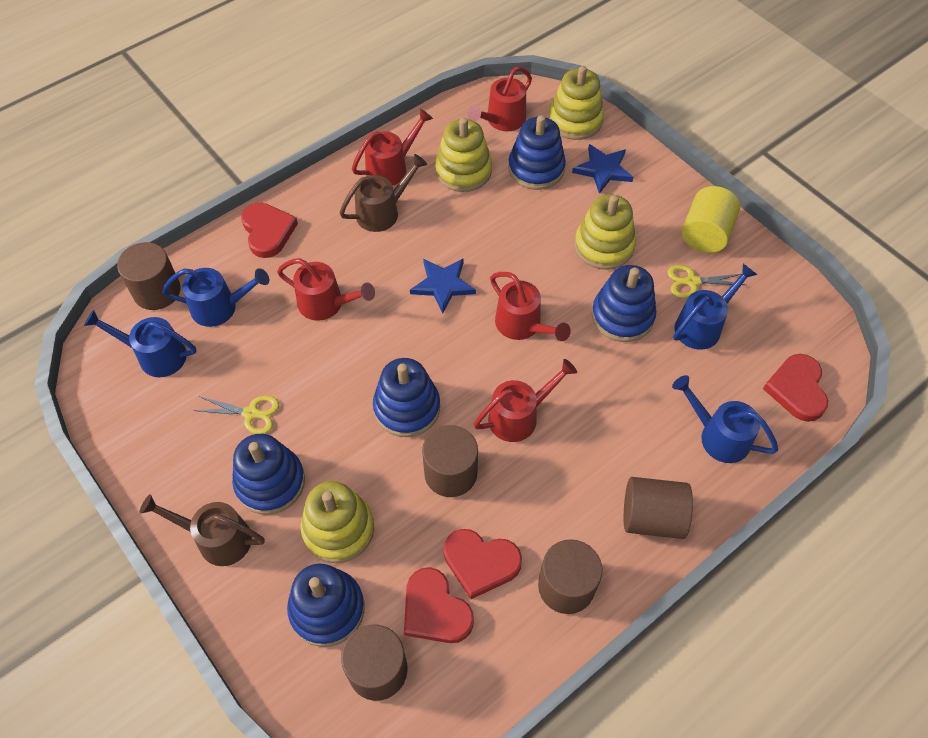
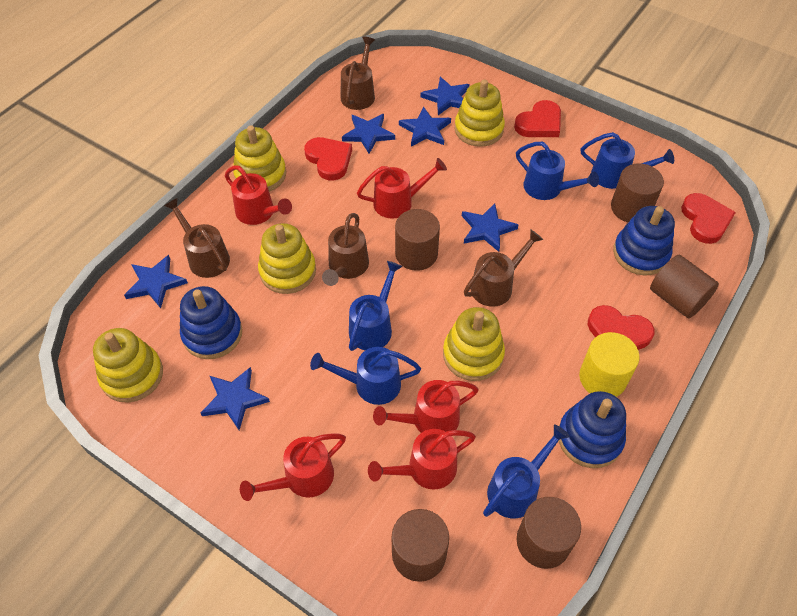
blue stacking toy: [232,434,305,514] [287,564,365,647] [373,358,440,437] [508,115,566,190] [592,265,657,342] = 5 -> [180,286,242,359] [558,391,626,468] [613,206,675,276] = 3
blue star: [410,259,476,314] [572,144,634,194] = 2 -> [124,255,188,308] [201,367,270,430] [342,114,395,154] [399,106,451,146] [420,77,469,115] [462,203,518,252] = 6
blue watering can: [84,310,196,377] [162,268,269,327] [672,375,778,463] [673,264,757,350] = 4 -> [310,347,421,405] [349,261,403,351] [483,424,570,518] [516,142,599,200] [581,132,674,189] = 5
brown watering can: [140,494,265,566] [339,154,427,232] = 2 -> [164,198,230,278] [322,213,369,286] [341,37,375,110] [464,230,543,307] = 4
yellow scissors: [193,396,280,434] [668,265,746,298] = 2 -> none = 0
yellow stacking toy: [300,481,374,563] [435,117,492,192] [548,66,604,140] [575,194,636,270] = 4 -> [93,328,163,403] [233,126,286,192] [258,223,316,294] [443,307,505,381] [455,80,505,147] = 5

